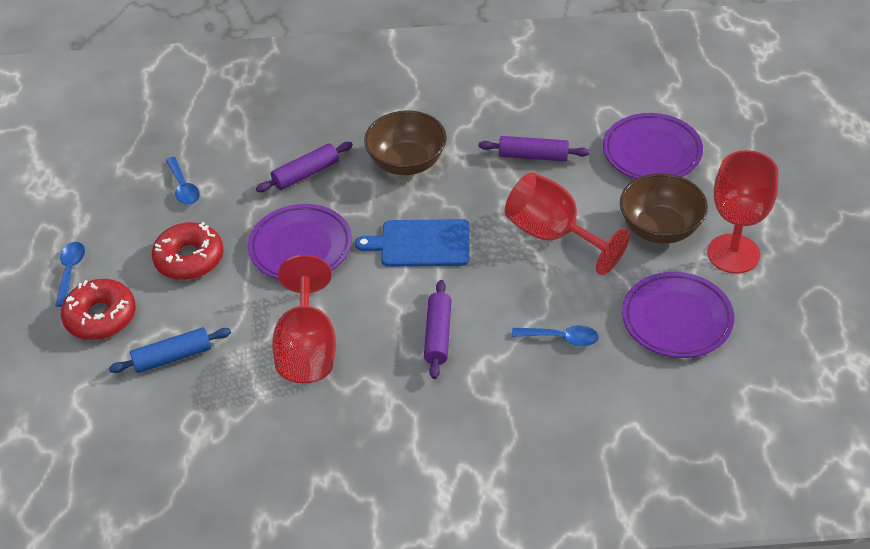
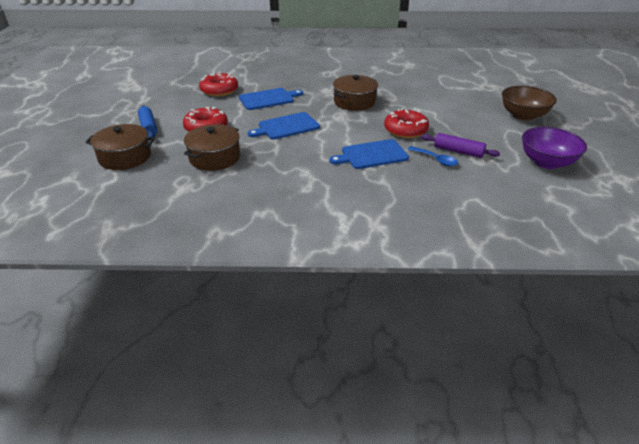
blue cutting board: [355,219,470,267] = 1 -> [239,88,303,110] [248,112,320,139] [329,139,409,169] = 3
blue spoon: [55,242,85,307] [166,157,200,205] [512,326,599,346] = 3 -> [408,146,458,166] = 1
brown bowl: [364,110,447,175] [620,173,708,244] = 2 -> [502,86,557,121] = 1
brown pot: none = 0 -> [85,124,155,170] [184,124,240,171] [333,75,378,111] = 3
purple bowl: none = 0 -> [522,127,587,169] = 1
purple plate: [248,204,352,279] [603,113,703,179] [622,272,734,358] = 3 -> none = 0
purple rolling pin: [256,142,353,192] [424,280,451,379] [479,136,589,161] = 3 -> [422,133,500,158] = 1
red donut: [61,279,136,340] [152,222,224,280] = 2 -> [183,107,228,132] [199,72,238,96] [384,108,429,138] = 3
red goblet: [272,255,336,383] [505,172,630,275] [707,150,778,274] = 3 -> none = 0

